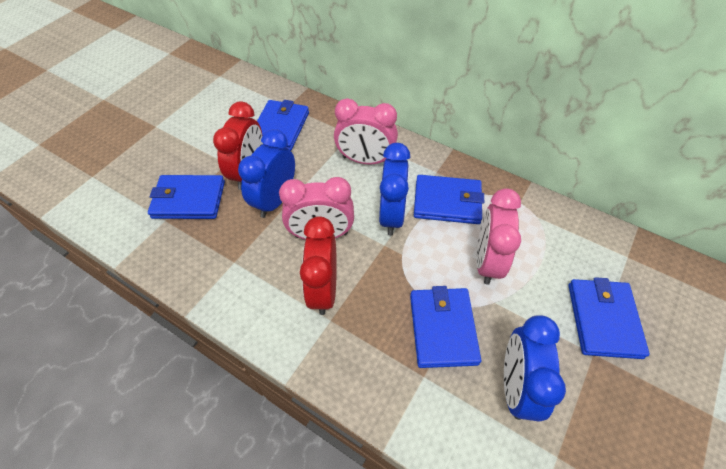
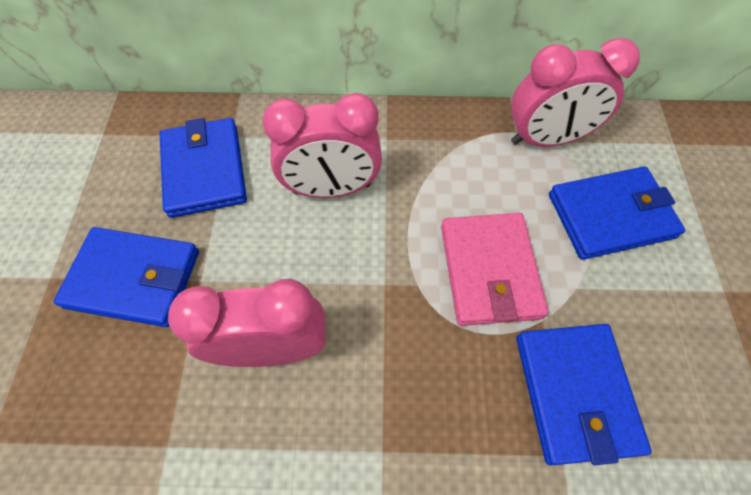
blue clock: [238,129,295,218] [379,143,410,235] [504,315,566,422] = 3 -> none = 0
blue wallet: [148,175,225,219] [257,100,309,151] [410,286,481,368] [414,175,484,224] [568,277,650,359] = 5 -> [53,227,199,327] [160,118,247,218] [516,324,652,465] [549,166,685,260] = 4
pink wallet: none = 0 -> [441,213,549,326] = 1
red clock: [213,102,263,190] [300,216,337,315] = 2 -> none = 0

